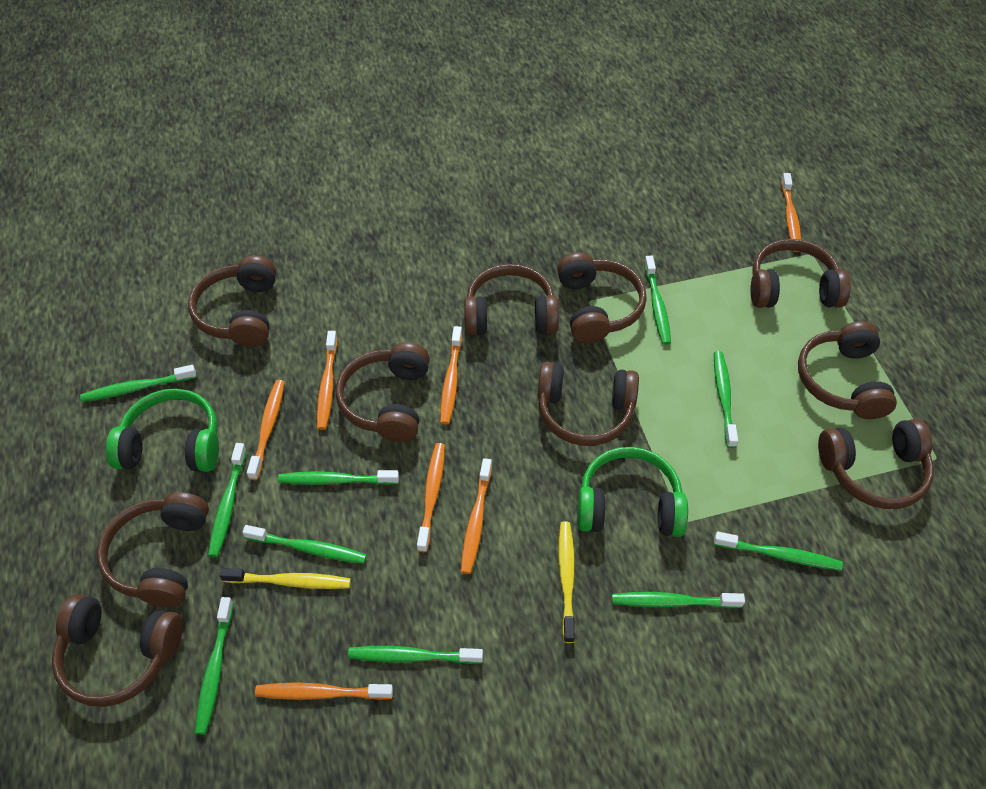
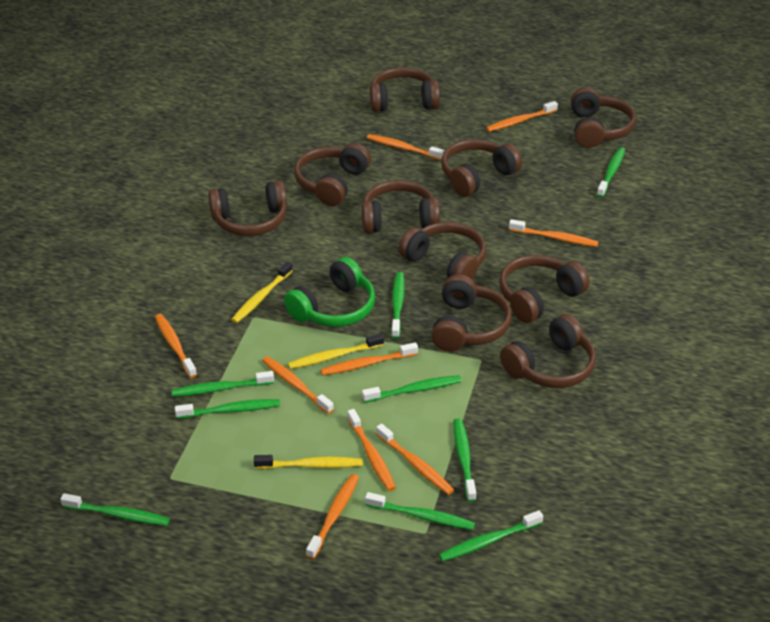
green headphones: [106,389,219,472] [577,447,688,537] = 2 -> [284,257,375,327] = 1
green toothbrush: [80,365,196,402] [195,597,234,735] [208,443,247,557] [242,525,367,564] [278,470,399,485] [348,646,483,664] [612,592,745,608] [644,256,671,345] [714,351,738,448] [714,532,843,571] = 10 -> [60,493,170,526] [172,371,274,397] [175,399,280,419] [362,375,462,403] [365,492,475,530] [391,272,405,339] [439,510,543,562] [454,418,476,502] [597,147,625,197] = 9
orange toothbrush: [247,380,284,480] [255,682,393,700] [317,331,337,430] [417,443,445,552] [440,326,462,425] [461,458,492,574] [781,173,801,252] = 7 -> [155,314,197,378] [262,356,334,414] [306,474,359,559] [321,342,418,375] [347,409,396,491] [367,134,444,160] [376,424,454,495] [486,101,558,132] [509,219,599,247] = 9
yellow toothbrush: [220,568,351,589] [558,521,575,643] = 2 -> [231,261,293,323] [254,455,363,469] [288,333,384,369] = 3

